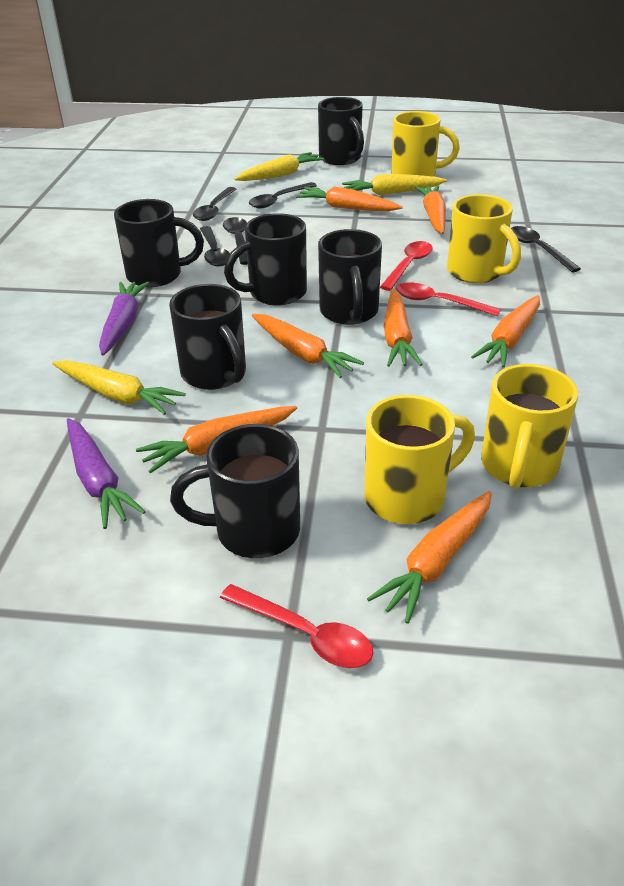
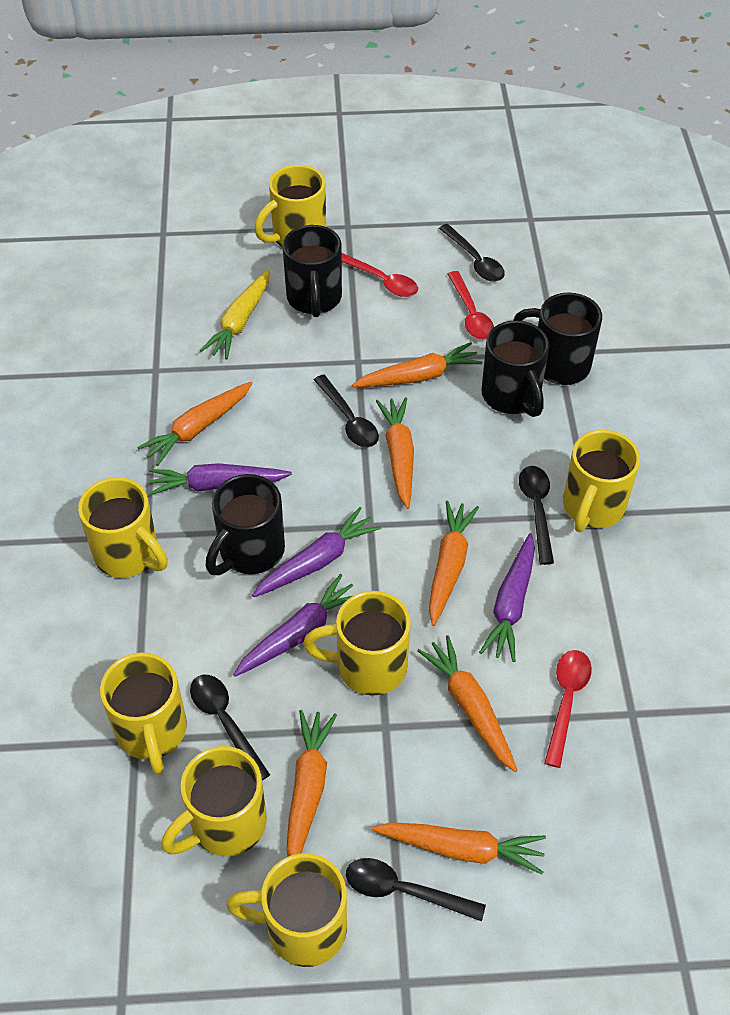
black mug: [114,199,204,287] [169,284,246,390] [170,424,300,558] [224,213,307,306] [318,97,364,165] [318,229,382,325] = 6 -> [206,474,285,575] [282,225,342,317] [481,321,549,417] [513,292,602,385] = 4
purple carrot: [67,418,146,529] [99,282,149,356] = 2 -> [148,463,292,496] [233,574,353,677] [252,507,381,597] [479,533,535,662] = 4
yellow carrot: [52,360,186,415] [234,152,324,181] [342,174,447,195] = 3 -> [200,269,270,359] = 1
yellow mug: [364,395,475,524] [391,111,460,176] [447,194,521,283] [481,364,578,489] = 4 -> [78,477,168,578] [100,653,187,775] [161,746,267,856] [226,853,347,967] [254,165,326,247] [303,591,411,696] [563,430,640,532] = 7

